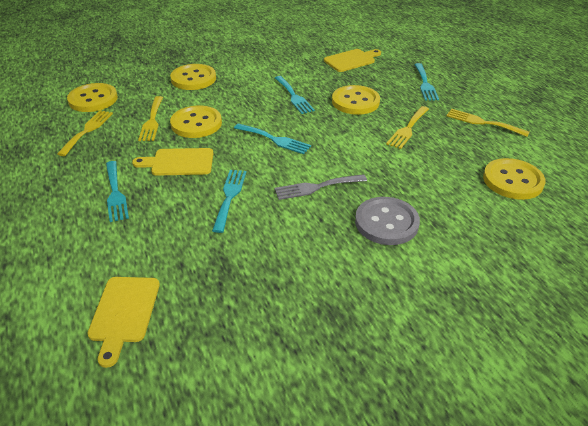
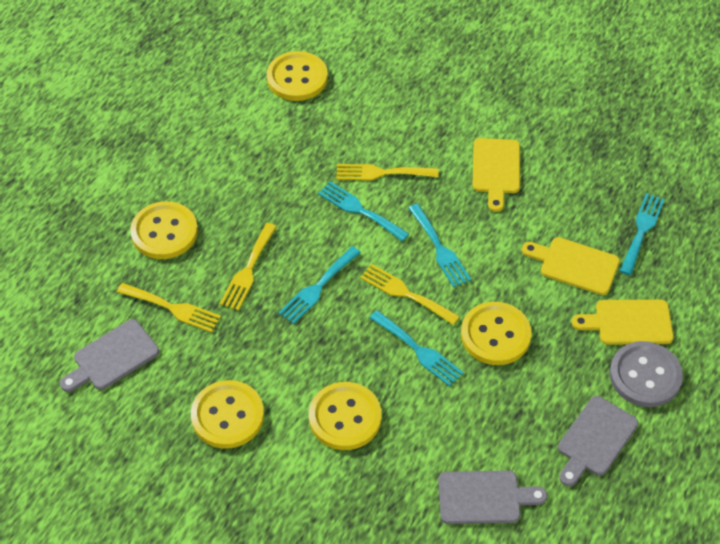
grey cutting board: none = 0 -> [60,319,159,392] [438,470,547,524] [558,396,638,486] = 3
grey fork: [275,174,367,200] = 1 -> none = 0

